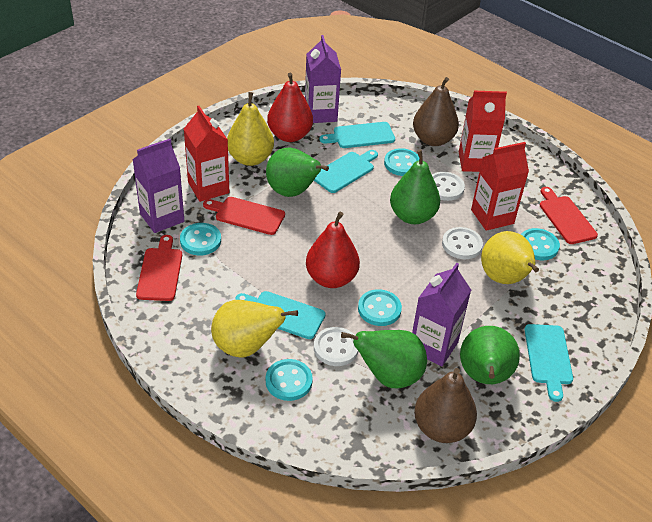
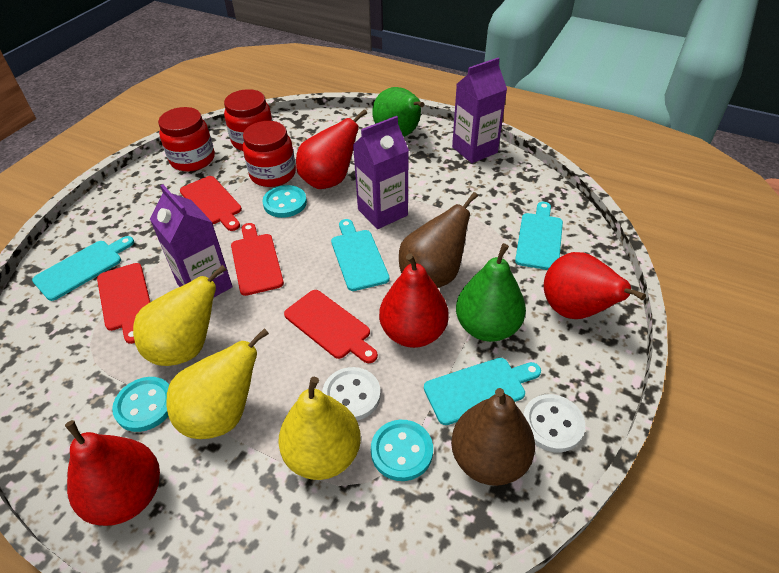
green pear: [266,148,329,197] [341,330,427,388] [390,150,440,224] [460,326,520,384] = 4 -> [373,87,424,137] [456,243,526,342] = 2
red carton: [184,106,230,202] [459,91,507,172] [471,142,529,231] = 3 -> none = 0
red cutting board: [136,235,182,301] [203,197,285,235] [540,187,598,244] = 3 -> [97,263,150,344] [180,176,242,231] [231,223,284,296] [284,290,378,363] = 4
red jar: none = 0 -> [158,107,215,172] [224,89,273,151] [243,121,296,187] = 3
red pear: [267,73,313,142] [306,212,360,288] = 2 -> [65,420,160,526] [296,109,367,189] [379,253,449,348] [544,252,646,319] = 4
turquoise button: [180,223,221,256] [266,359,313,401] [358,289,402,326] [384,148,419,176] [521,228,560,260] = 5 -> [112,377,169,432] [263,185,307,218] [371,420,433,481] = 3
white button: [314,327,358,366] [432,172,465,201] [442,227,483,259] = 3 -> [322,367,381,421] [523,394,585,452] = 2

